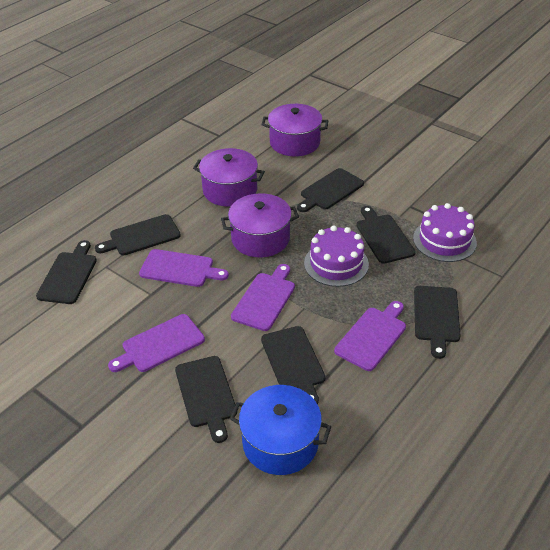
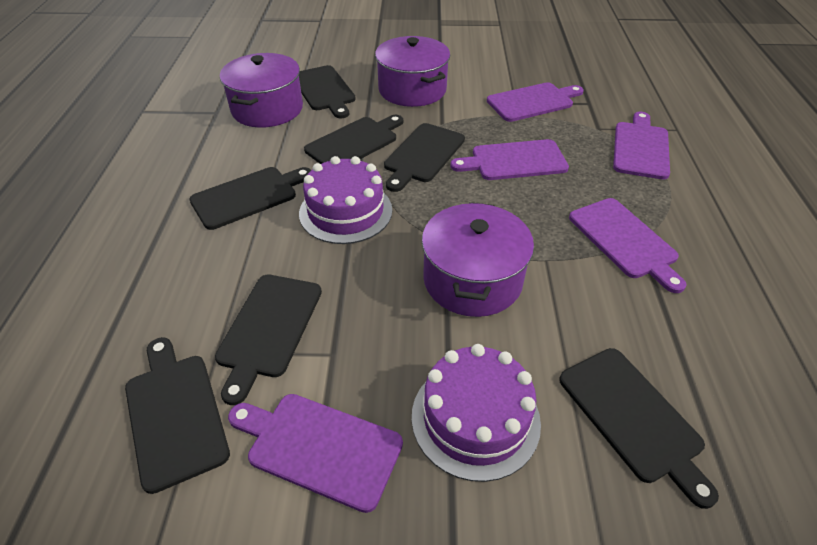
blue pot: [230,385,331,475] = 1 -> none = 0
purple cutting board: [108,314,205,372] [139,249,229,287] [231,264,295,331] [334,301,406,371] = 4 -> [228,394,403,513] [451,139,569,180] [487,82,584,122] [569,198,687,293] [613,112,670,180] = 5

